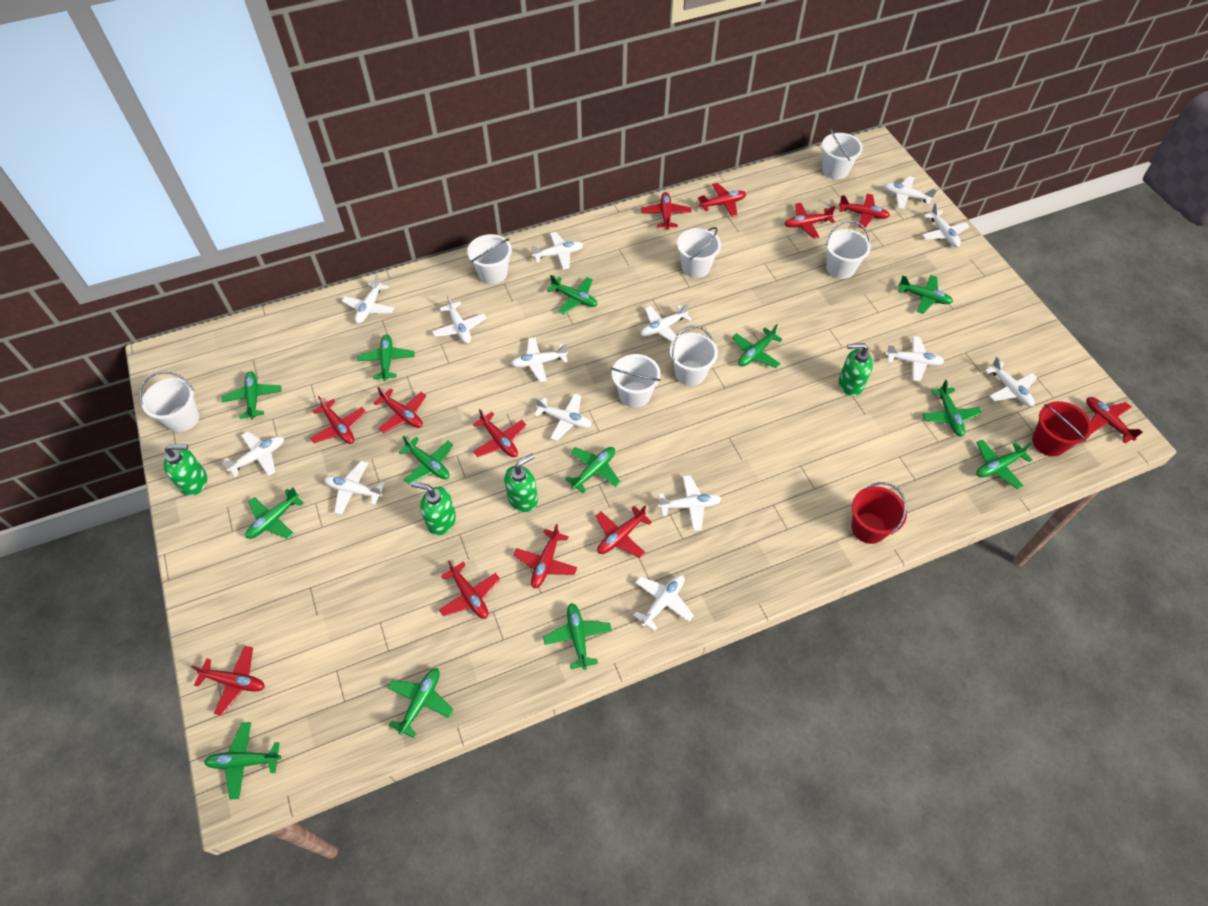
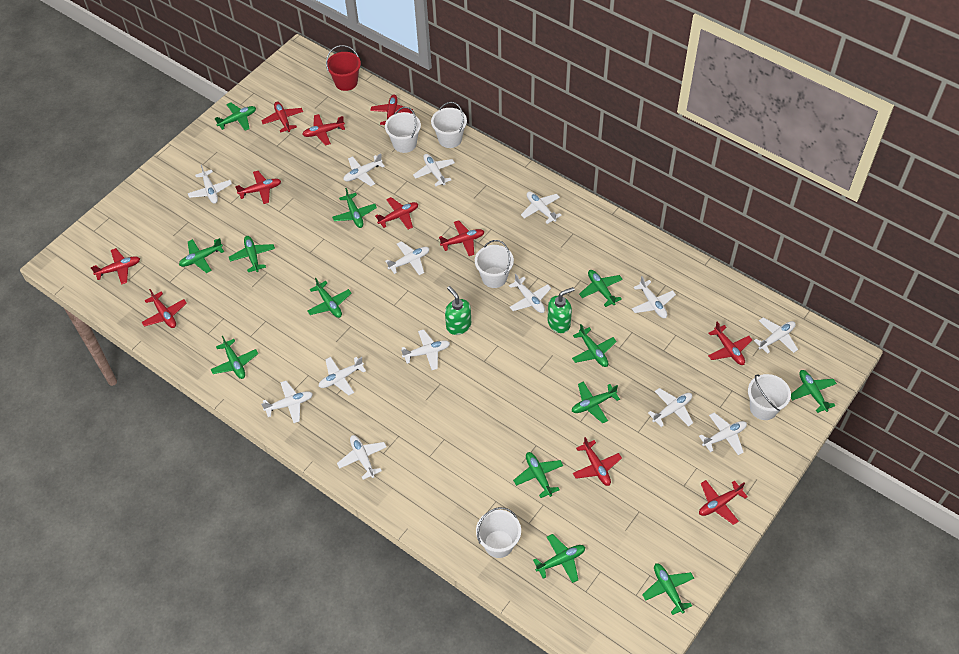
green soap dispenser: [164,444,207,496] [411,481,456,535] [504,453,538,512] [839,343,873,396] = 4 -> [445,286,471,335] [548,287,575,333] = 2
red bucket: [851,482,907,544] [1032,401,1092,457] = 2 -> [326,45,361,91] = 1
red plane: [192,646,265,716] [310,396,366,444] [374,387,426,433] [439,561,500,619] [473,409,526,457] [514,524,577,588] [596,506,652,558] [641,192,692,230] [698,183,746,217] [785,203,836,239] [839,194,890,228] [1086,397,1143,444] = 12 -> [91,248,140,285] [142,289,187,328] [235,171,281,204] [261,102,303,133] [302,114,345,146] [370,95,413,125] [375,197,418,230] [439,220,485,256] [573,437,622,486] [699,480,748,525] [708,322,752,365] = 11
white bucket: [139,371,199,432] [467,234,512,284] [611,354,661,408] [670,326,718,386] [677,227,721,278] [822,128,863,179] [826,221,871,279] = 7 -> [385,107,421,153] [431,102,467,148] [475,240,514,288] [476,507,521,558] [748,374,791,420] = 5

